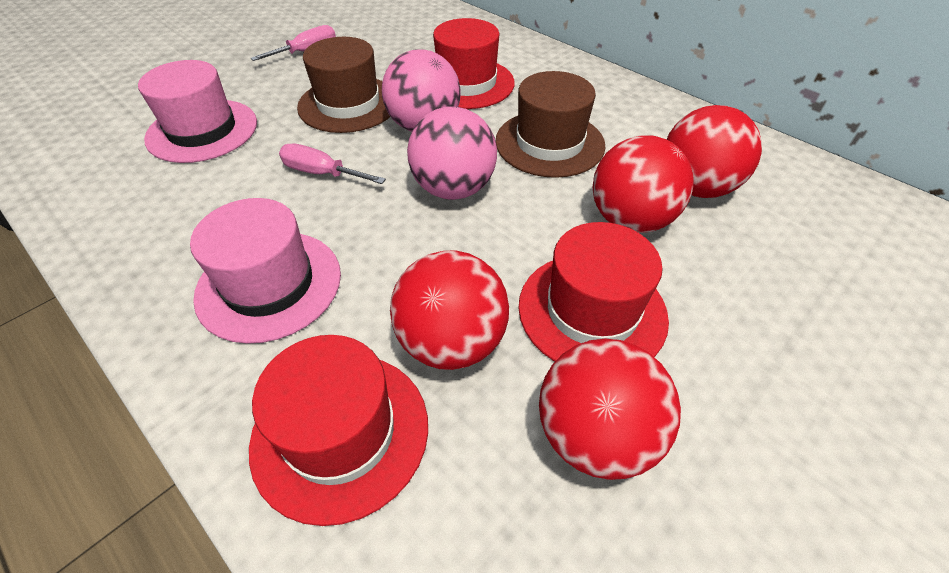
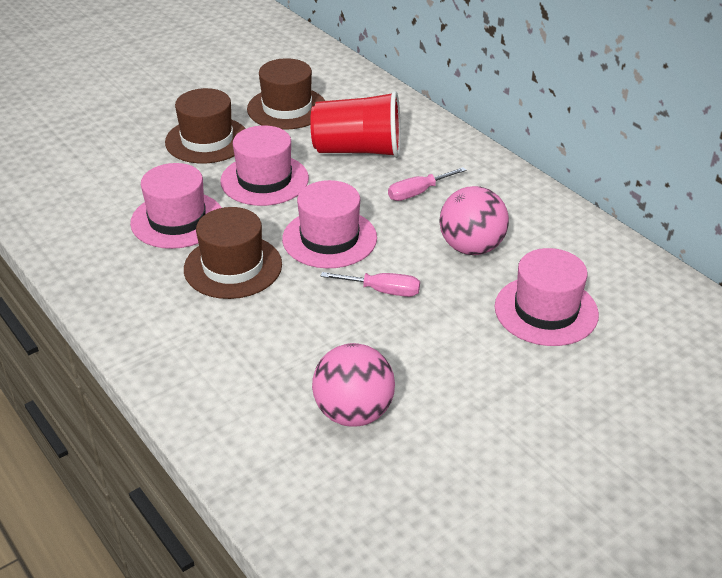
brown hat: [297,37,390,133] [496,71,606,178] = 2 -> [165,88,246,163] [184,207,282,299] [247,58,325,130] = 3
pink hat: [138,60,257,163] [190,198,341,344] = 2 -> [130,163,222,249] [220,125,309,206] [282,180,377,268] [495,248,599,346] = 4
red ball: [390,251,509,370] [539,339,681,480] [593,135,694,233] [666,105,762,198] = 4 -> none = 0
red cup: none = 0 -> [310,91,401,158] = 1
red hat: [249,335,428,526] [433,18,515,109] [518,222,669,362] = 3 -> none = 0

